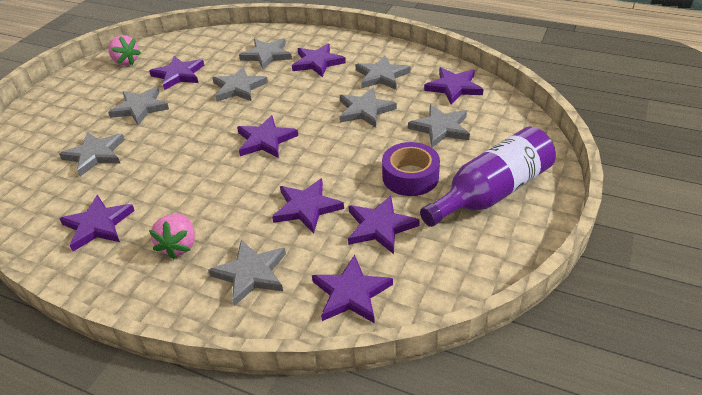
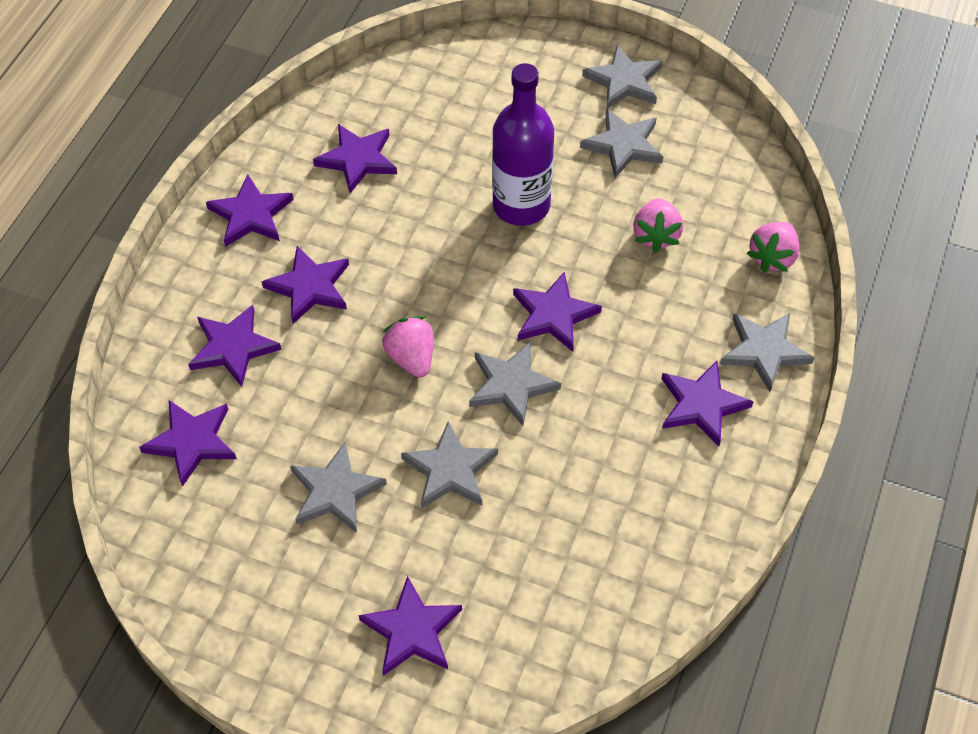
grey star: [59,132,125,176] [108,87,169,126] [208,240,286,306] [213,67,268,102] [239,38,292,70] [339,88,397,128] [355,55,411,90] [408,104,470,147] = 8 -> [290,443,387,533] [401,421,498,509] [469,342,561,426] [580,108,663,178] [582,45,662,109] [720,313,815,392] = 6
pink strawberry: [109,35,141,65] [149,214,195,259] = 2 -> [382,316,434,377] [633,198,683,252] [747,222,799,272] = 3
purple tape: [382,142,440,196] = 1 -> none = 0

